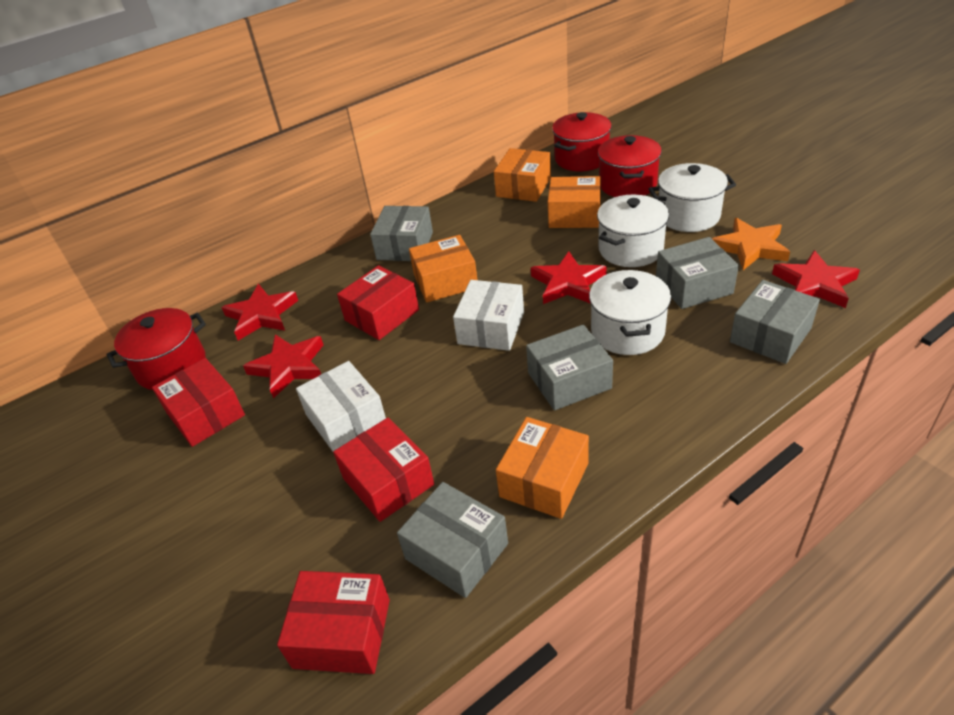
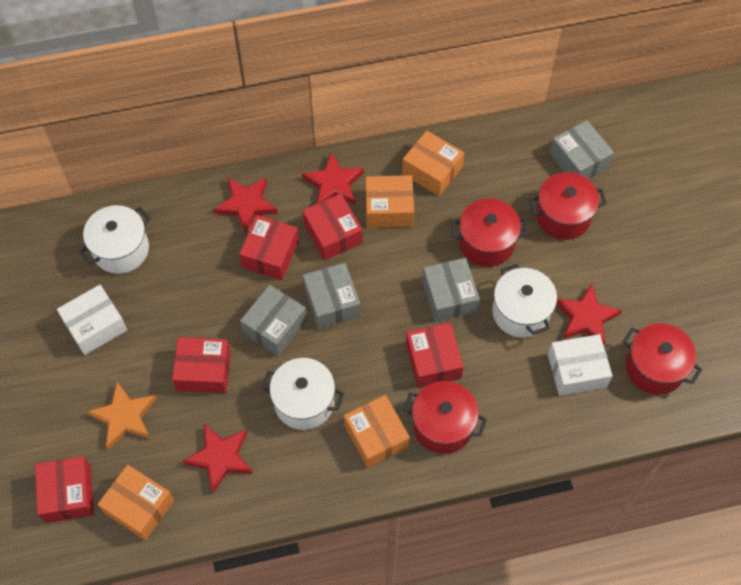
grey box: [370,206,433,261] [397,482,508,598] [526,325,613,411] [656,237,739,309] [730,280,820,364] = 5 -> [240,285,307,356] [303,263,360,329] [422,258,480,322] [549,120,614,179] = 4
red box: [152,358,245,447] [277,571,390,674] [333,418,434,522] [337,265,419,340] = 4 -> [35,456,94,523] [172,337,231,393] [239,215,299,280] [302,194,363,261] [406,323,464,388] = 5
red pot: [107,308,206,390] [552,112,612,171] [598,135,662,197] = 3 -> [403,381,487,454] [451,198,528,267] [530,172,607,240] [623,323,702,395] = 4

